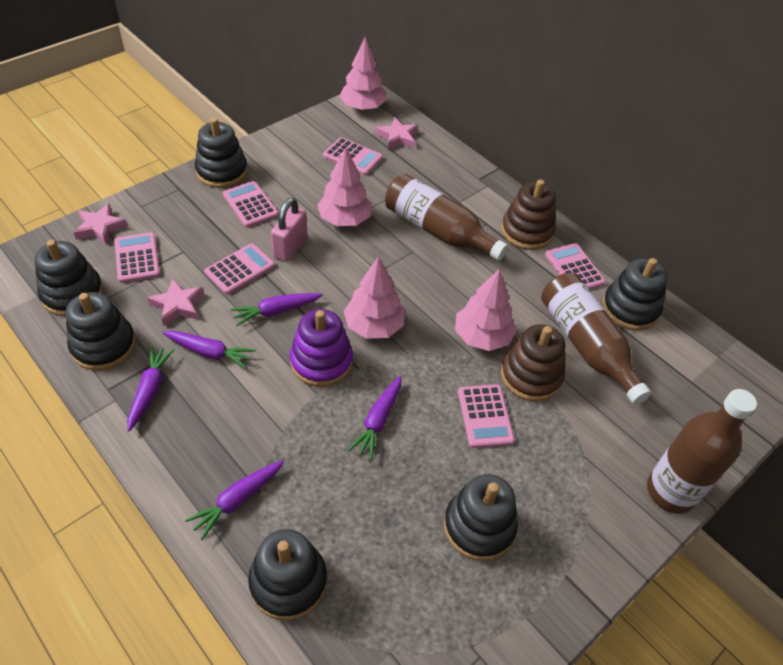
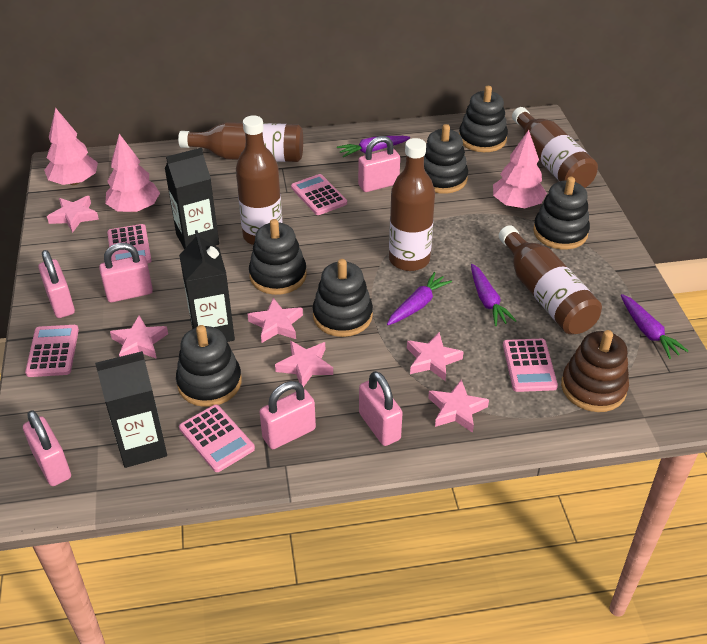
black carton: none = 0 -> [95,351,167,468] [165,148,219,249] [179,230,235,342] = 3
brown bottle: [385,174,508,261] [541,273,651,405] [647,389,757,514] = 3 -> [178,122,303,162] [236,115,282,245] [389,138,435,271] [499,225,602,335] [512,107,598,188] = 5
brown stacking toy: [501,180,556,250] [501,324,565,401] = 2 -> [561,330,629,412] = 1
pink calculator: [114,232,160,283] [204,243,275,294] [223,181,279,227] [323,137,383,175] [458,384,515,448] [545,243,606,290] = 6 -> [25,325,79,377] [107,224,152,263] [179,404,255,472] [291,174,347,215] [503,339,558,392] = 5
pink padlock: [271,197,307,262] = 1 -> [23,410,71,486] [38,250,75,318] [99,243,153,302] [260,381,316,449] [358,136,400,192] [359,371,403,446] = 6
pink star: [73,203,128,245] [147,279,204,326] [375,117,418,150] = 3 -> [47,196,99,233] [110,315,168,359] [247,298,303,343] [275,341,333,387] [407,332,463,381] [428,379,489,433] = 6
pink tree: [317,148,372,226] [339,37,387,111] [343,257,405,339] [455,269,517,351] = 4 -> [44,108,98,185] [105,134,160,212] [493,130,547,208] = 3
purple carrot: [127,346,175,431] [162,331,256,369] [185,460,284,540] [231,293,323,326] [348,376,401,460] = 5 -> [337,136,410,158] [387,272,452,325] [471,264,517,326] [621,294,688,359] = 4
purple stacking toy: [290,309,353,387] = 1 -> none = 0

